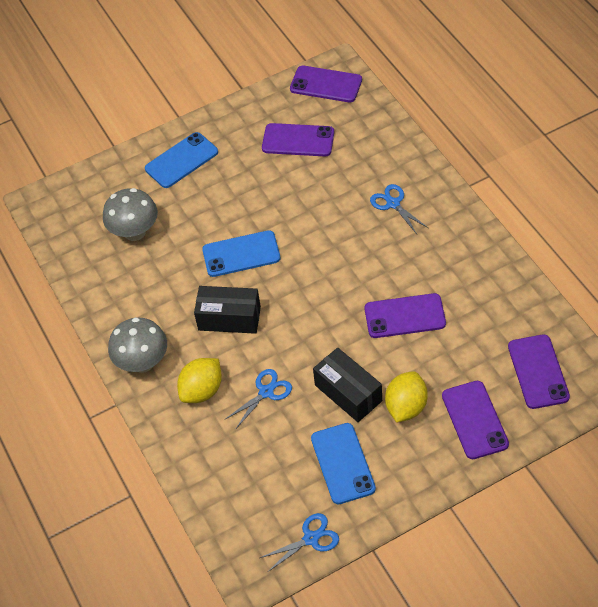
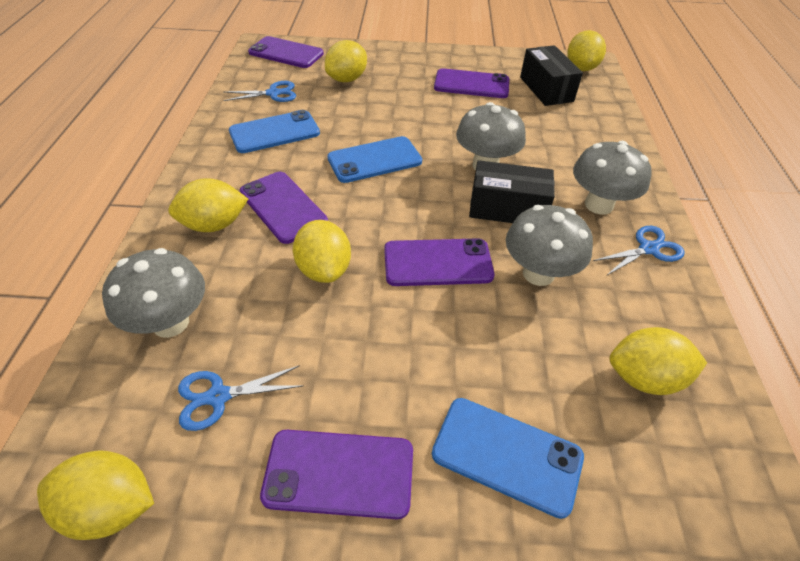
grey mushroom: [103,188,158,241] [108,317,167,373] = 2 -> [102,248,205,338] [456,102,526,170] [506,205,593,286] [573,141,652,215] = 4
yellow lemon: [177,358,222,403] [385,371,428,423] = 2 -> [37,450,154,540] [168,178,248,232] [293,220,351,283] [325,40,367,82] [567,30,606,71] [609,327,707,395] = 6

